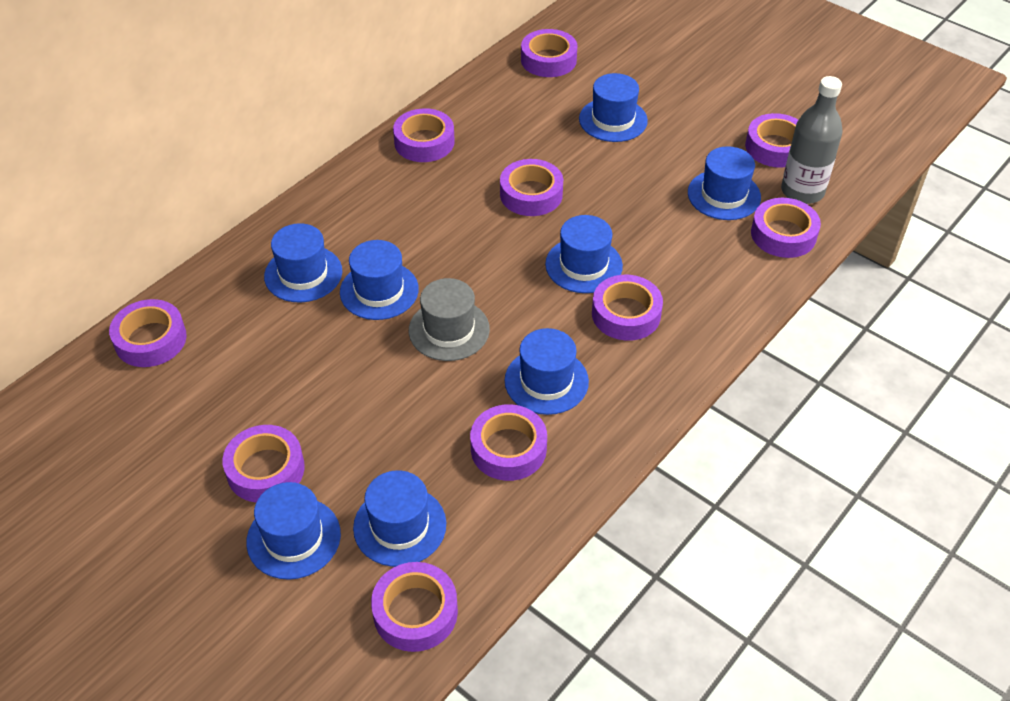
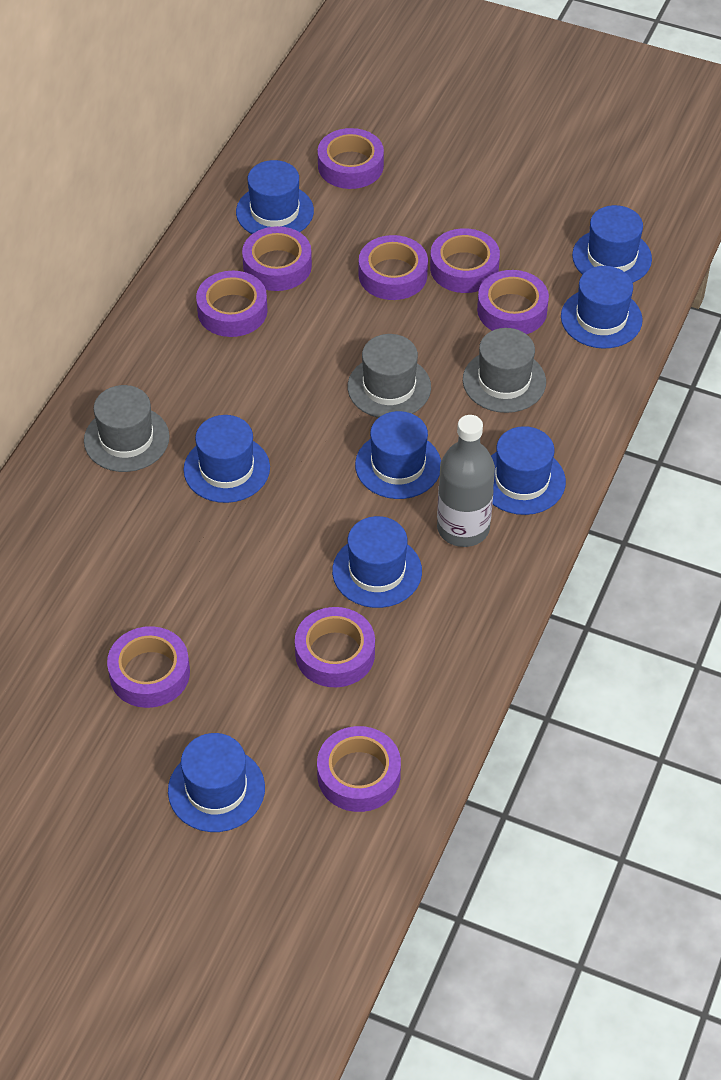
grey hat: [409,278,490,361] = 1 -> [84,385,170,472] [348,334,431,418] [463,328,546,413] = 3
purple tape: [109,299,187,367] [222,425,305,503] [371,562,458,652] [393,108,455,162] [470,404,547,481] [500,159,563,216] [521,29,577,77] [592,275,663,341] [745,113,798,168] [751,198,821,258] = 10 -> [107,626,190,708] [196,271,268,337] [242,226,312,291] [295,607,375,687] [317,726,401,812] [318,128,384,189] [359,235,428,300] [430,228,500,293] [477,270,549,334] = 9

